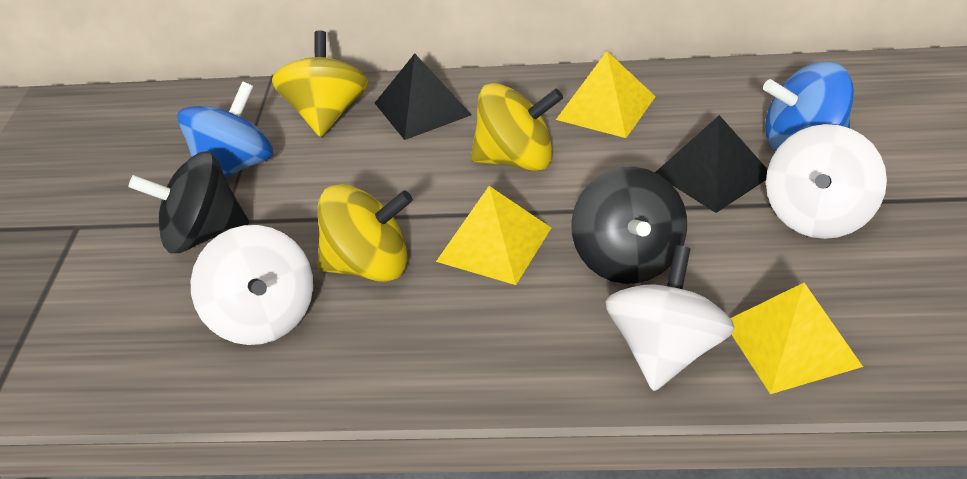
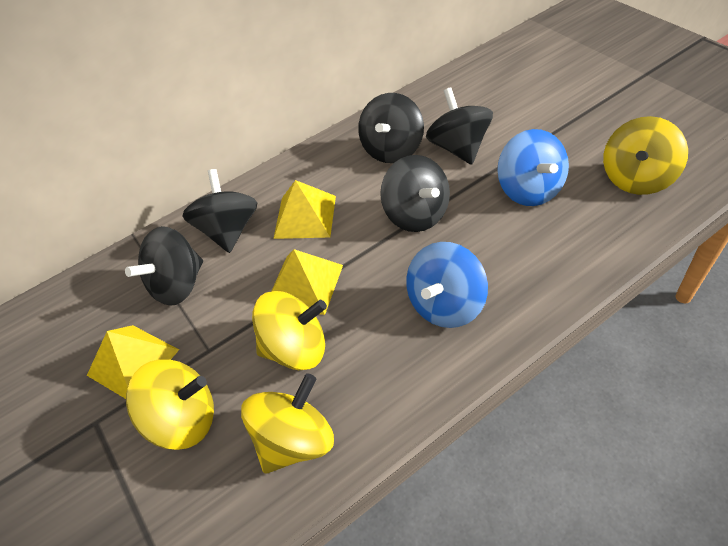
black pyramid: [375,53,472,140] [655,115,767,213] = 2 -> none = 0
black spinning top: [128,151,249,253] [571,167,687,284] = 2 -> [125,226,203,306] [182,169,257,253] [358,93,424,163] [380,155,450,232] [426,88,493,165] = 5
white spinning top: [191,225,313,345] [605,245,735,391] [766,124,887,239] = 3 -> none = 0
yellow spinning top: [272,31,368,137] [317,184,413,282] [471,83,563,171] = 3 -> [126,359,214,450] [241,373,334,474] [252,291,327,370] [603,116,688,195] = 4

